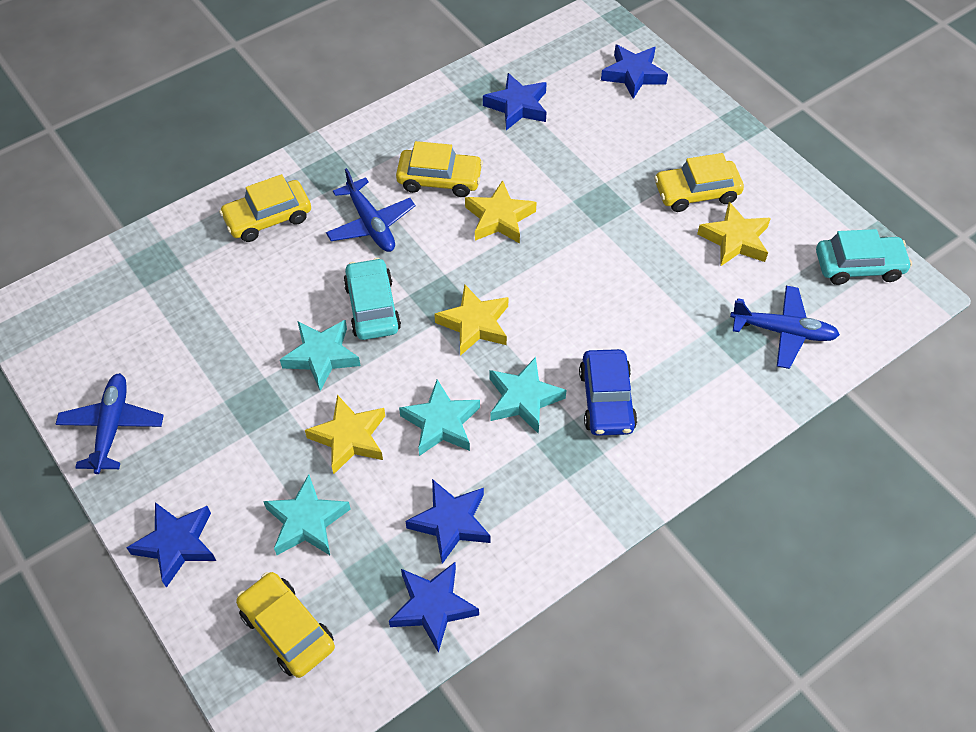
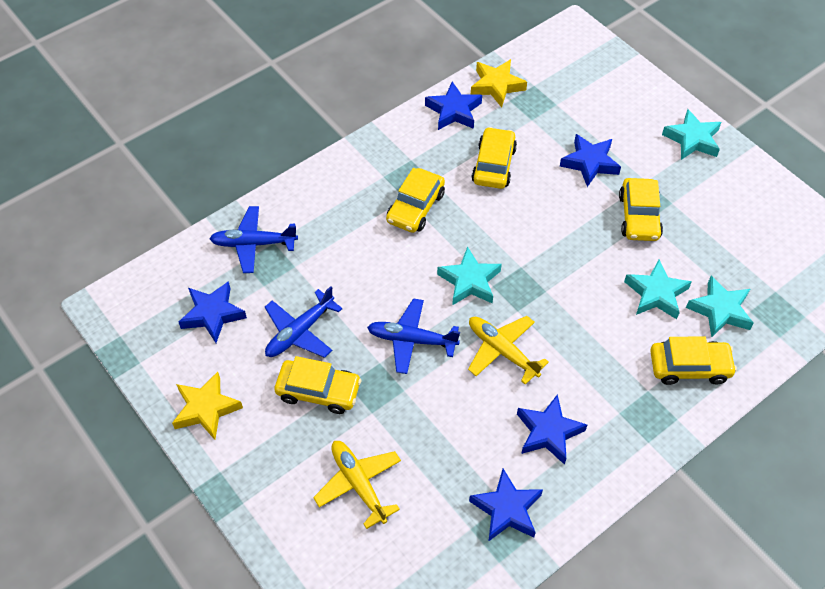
blue car: [579,349,637,436] = 1 -> none = 0
turquoise car: [343,258,401,340] [816,229,912,285] = 2 -> none = 0
yellow car: [219,174,311,242] [236,572,335,678] [396,141,483,197] [654,153,744,212] = 4 -> [275,356,361,414] [386,168,445,233] [471,127,517,189] [619,178,663,241] [650,337,737,385] = 5
yellow plane: none = 0 -> [313,441,401,529] [468,316,549,385] = 2
yellow star: [305,395,385,474] [434,284,509,356] [465,180,537,244] [697,202,771,266] = 4 -> [172,372,243,440] [471,59,527,107] = 2

